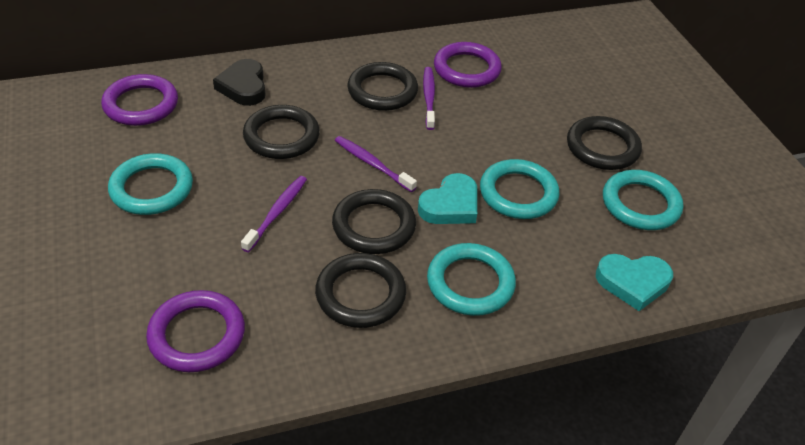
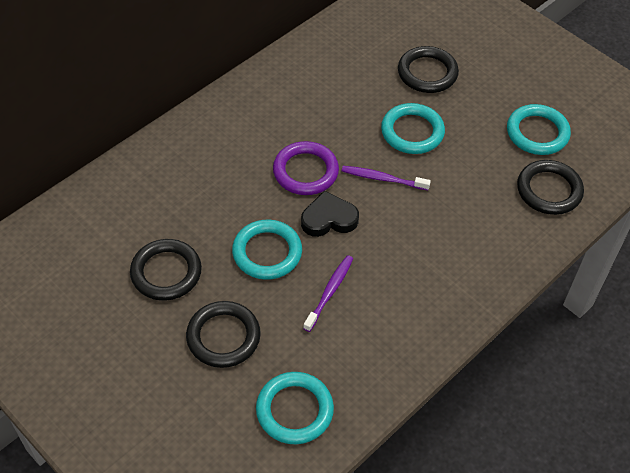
black ring: [243,105,320,159] [315,253,406,328] [332,189,416,254] [347,62,418,111] [567,116,642,170] = 5 -> [130,239,202,301] [186,301,261,368] [398,46,459,93] [517,160,584,215] = 4
purple ring: [101,74,178,126] [146,290,245,372] [434,42,502,88] = 3 -> [273,141,339,195] = 1
purple toothbrush: [241,176,307,252] [335,136,417,192] [423,67,435,130] = 3 -> [303,255,353,332] [342,166,431,190] = 2
turquoise heart: [418,173,477,224] [596,254,673,311] = 2 -> none = 0

